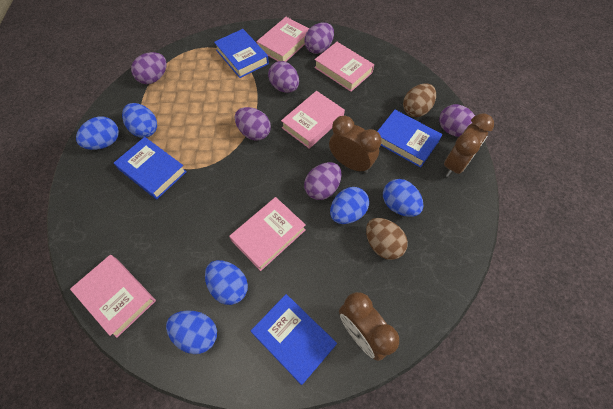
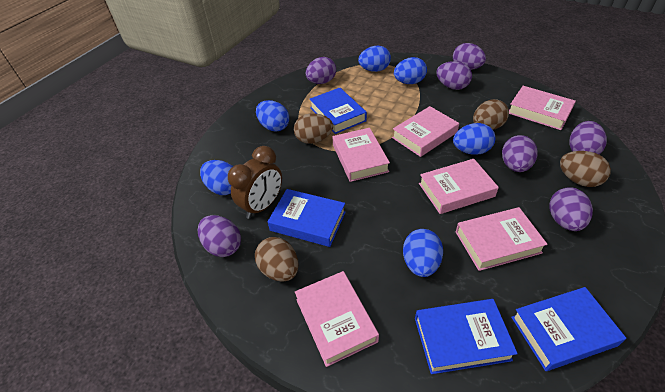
brown clock: [329,116,382,173] [339,292,399,361] [444,113,494,177] = 3 -> [228,146,282,219] = 1
brown egg: [366,218,408,260] [403,83,436,117] = 2 -> [255,237,298,282] [294,113,333,144] [473,99,509,130] [560,151,611,187] = 4
pink book: [70,255,156,338] [229,197,306,271] [256,17,309,62] [281,91,345,149] [314,42,374,92] = 5 -> [295,271,379,367] [332,128,390,182] [392,106,459,157] [419,159,499,214] [456,207,548,271] [509,86,576,130] = 6
purple egg: [131,52,167,84] [235,107,271,141] [268,61,299,93] [304,22,334,54] [304,162,341,200] [439,104,475,137] = 6 -> [198,215,241,257] [306,57,336,84] [436,61,472,90] [453,43,486,70] [502,135,538,172] [550,187,593,231] [569,121,607,154] = 7

